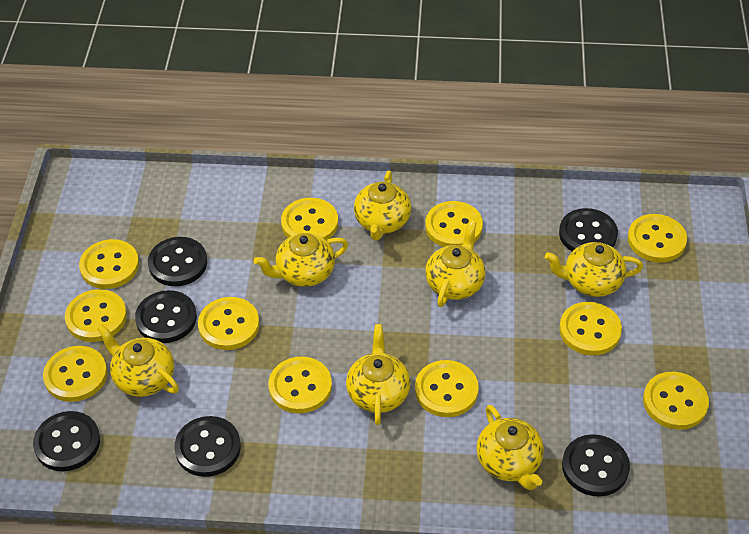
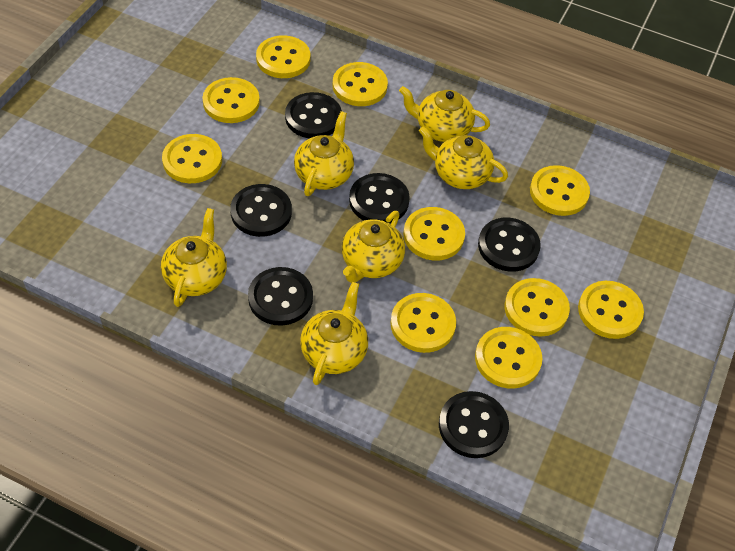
yellow button: [43,346,107,402] [65,289,127,342] [79,239,139,289] [198,297,259,350] [269,357,332,414] [281,198,338,240] [415,360,479,417] [425,201,483,247] [559,302,622,356] [628,214,687,262] [643,372,709,430] = 11 -> [162,134,222,183] [202,77,260,123] [256,35,311,78] [333,62,388,106] [390,293,456,353] [403,207,465,260] [475,327,543,389] [505,278,570,337] [530,165,590,216] [578,281,644,339] = 10
yellow teapot: [97,325,179,397] [254,233,348,287] [346,324,410,425] [354,171,411,240] [425,221,485,307] [476,405,544,490] [545,242,643,297] = 7 -> [161,208,227,307] [294,111,354,196] [300,282,368,385] [342,211,405,283] [399,86,490,142] [419,126,508,189] = 6

